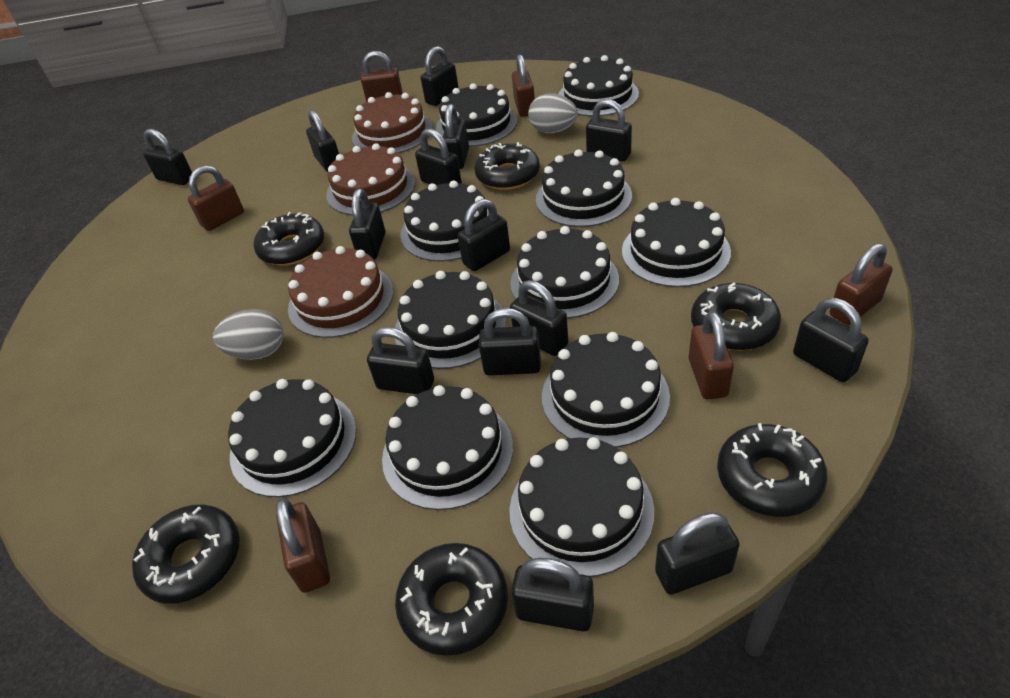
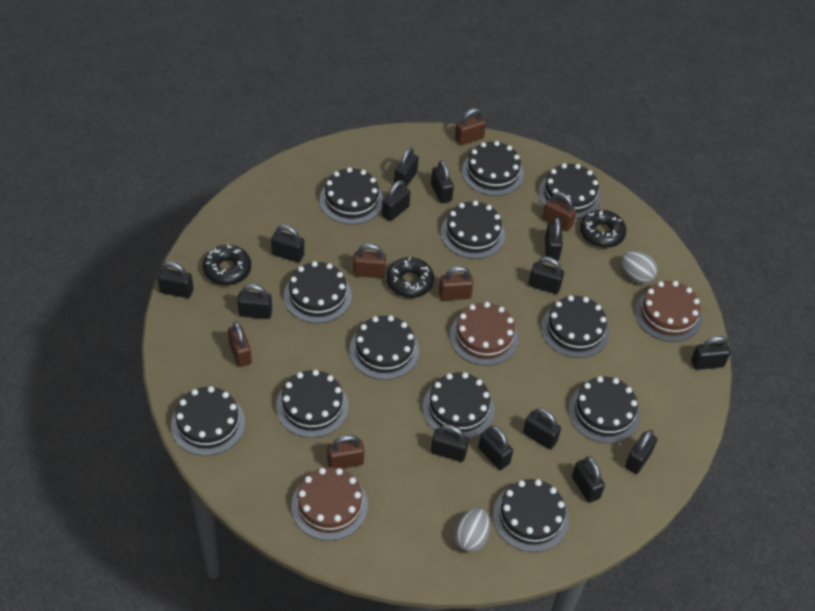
black cake: [228,379,356,497] [382,385,513,510] [395,271,506,369] [400,180,489,262] [436,83,517,147] [509,437,654,577] [511,226,619,319] [536,149,632,227] [542,332,670,448] [559,55,639,116] [622,198,731,287] = 11 -> [171,386,245,456] [276,370,349,438] [284,261,352,323] [320,167,383,224] [349,315,419,380] [423,372,495,439] [441,201,505,259] [462,141,524,196] [493,479,569,552] [539,163,601,219] [541,295,610,358] [569,376,640,443] = 12
black donut: [132,504,240,604] [254,212,324,266] [395,543,508,656] [475,142,540,190] [691,283,781,351] [717,423,828,517] = 6 -> [203,244,251,285] [386,257,434,298] [580,210,626,248] = 3

